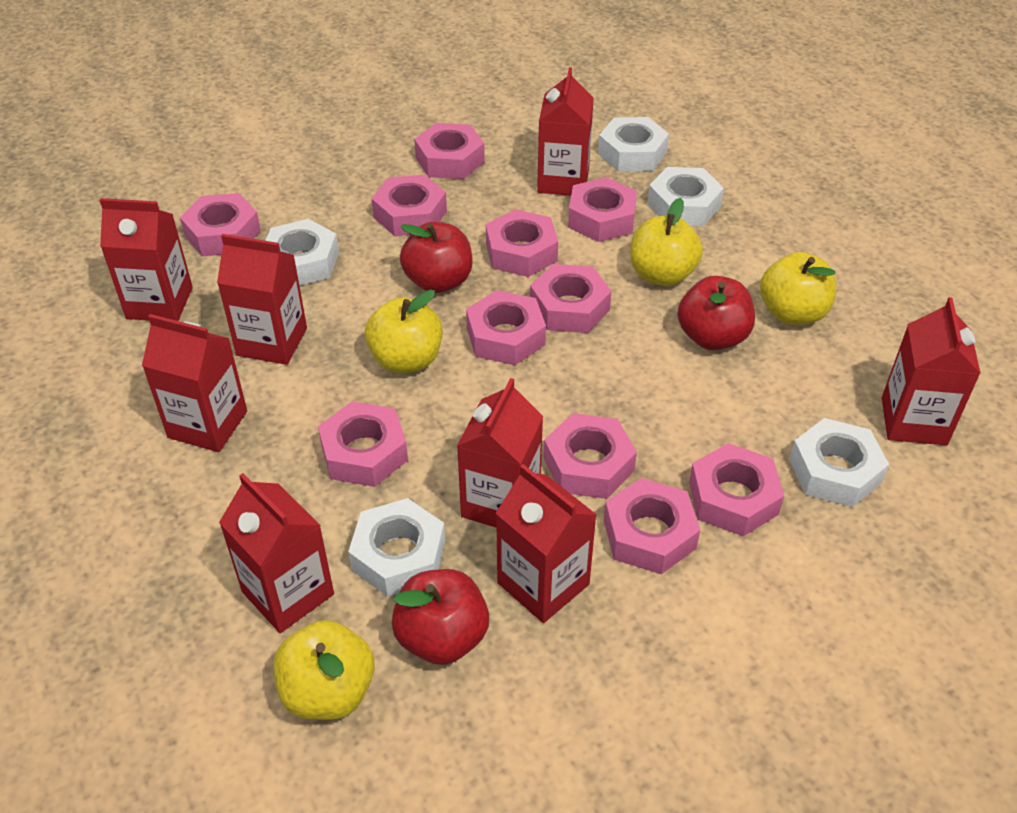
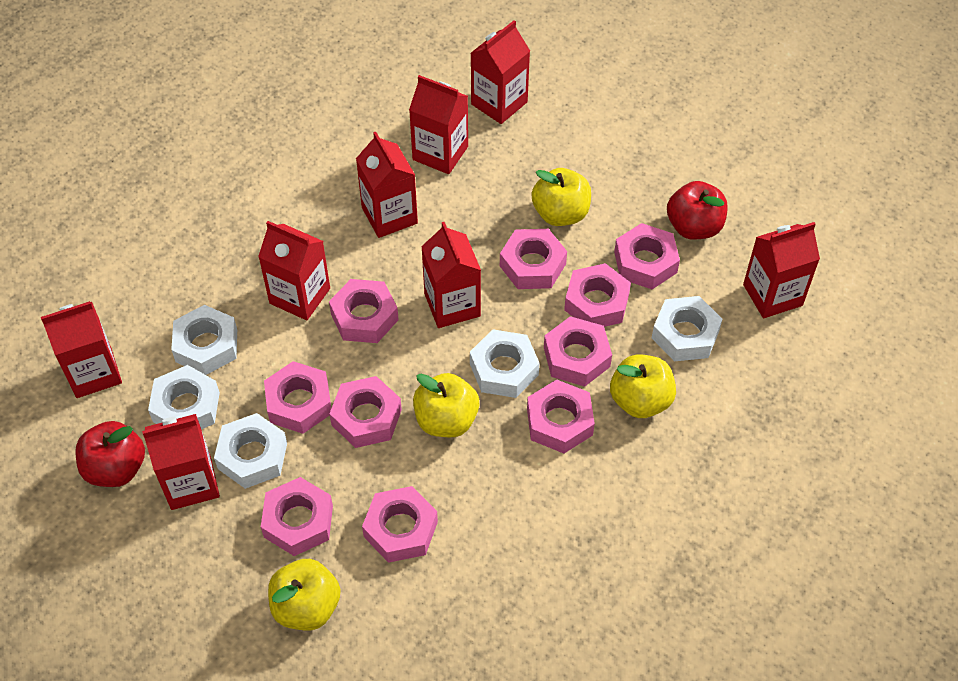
pink nut: [180,193,261,256] [318,401,408,487] [372,175,447,236] [414,123,485,179] [466,290,546,365] [486,209,558,277] [530,264,612,333] [544,413,637,499] [568,177,637,242] [604,478,700,574] [689,443,784,536] = 11 -> [261,477,333,556] [264,361,331,434] [329,279,399,343] [329,376,402,448] [362,486,438,563] [500,229,567,289] [527,379,595,453] [544,316,612,386] [564,263,631,327] [614,223,680,289] = 10
red apple: [392,569,489,665] [400,222,472,293] [678,276,755,350] = 3 -> [75,421,145,487] [667,181,728,240] = 2

